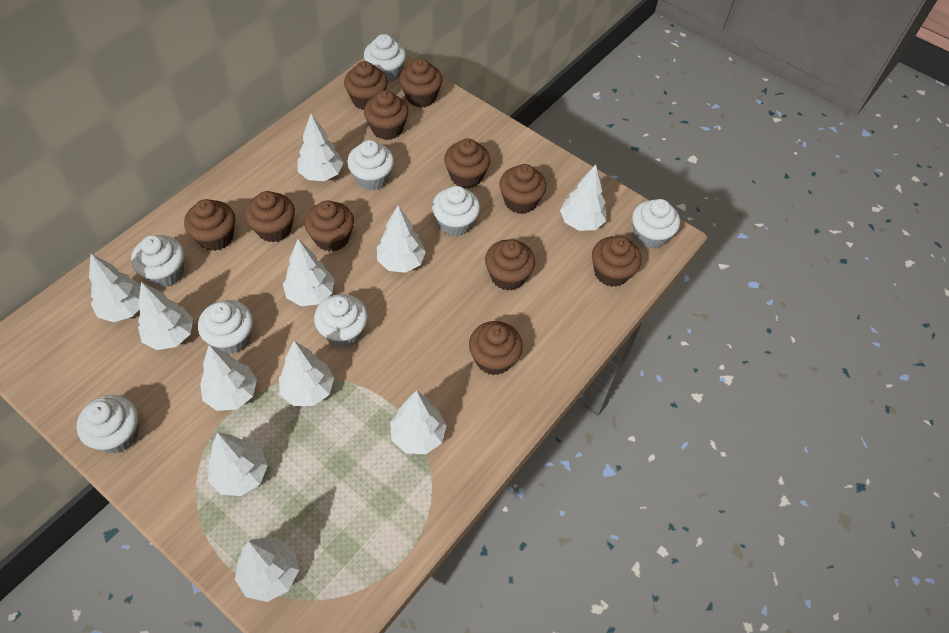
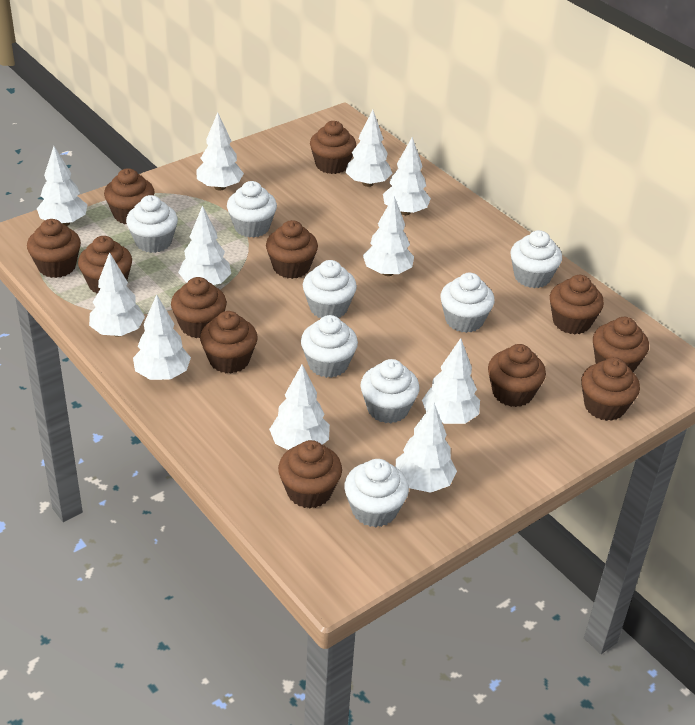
brown cupcake: [184,199,235,251] [245,191,295,242] [304,200,354,252] [344,61,388,110] [364,90,409,140] [399,58,442,107] [444,138,490,188] [469,321,523,375] [485,240,535,291] [499,164,546,214] [592,236,641,287] = 11 -> [27,219,81,278] [78,236,132,294] [104,168,155,224] [171,277,227,338] [200,311,258,374] [266,220,318,279] [278,440,342,508] [310,121,356,174] [488,344,546,407] [550,275,604,334] [581,357,640,421] [593,317,649,372] = 12

